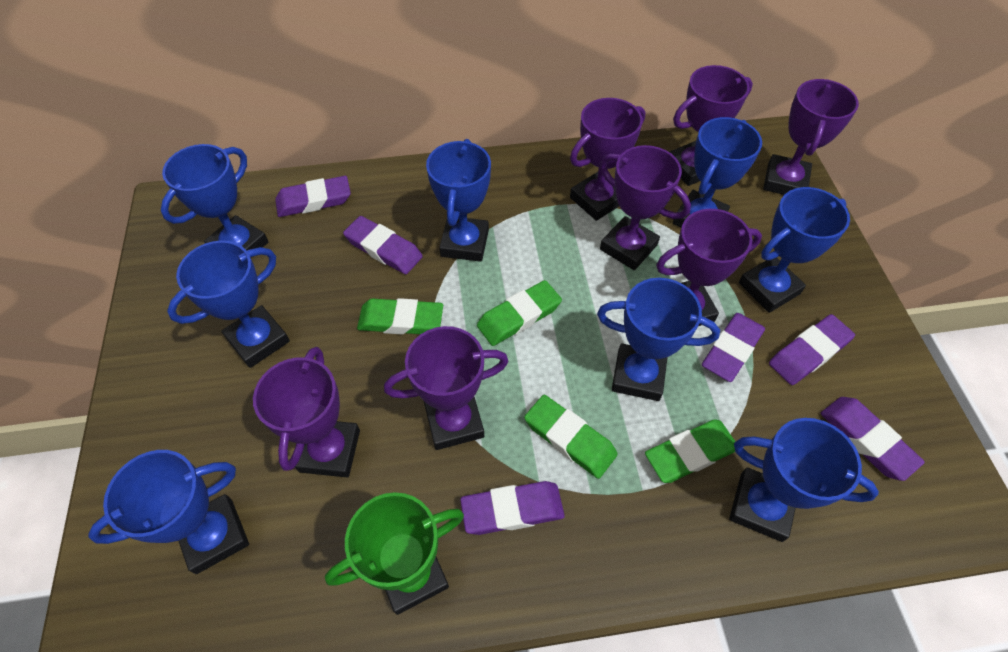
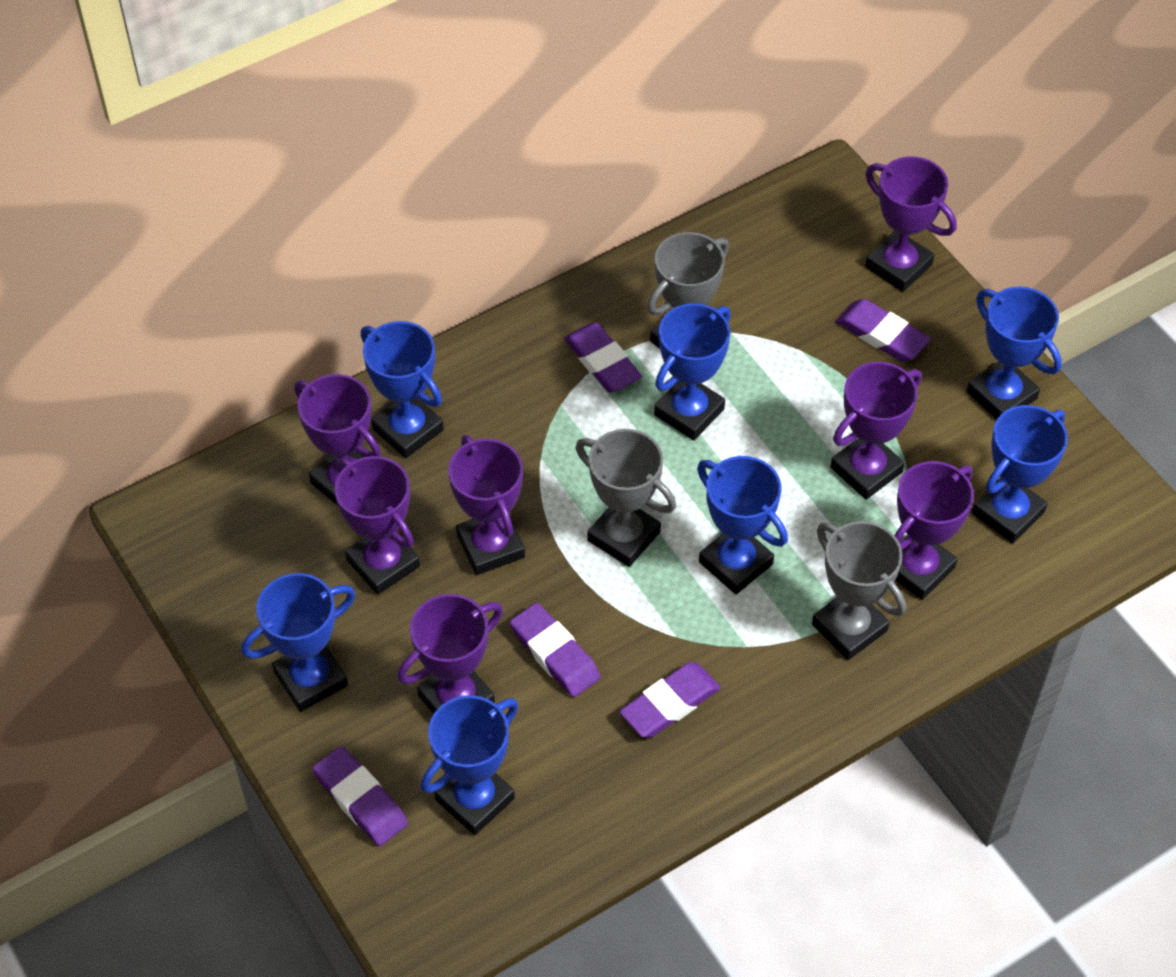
blue trophy: [88,450,249,574] [161,144,268,250] [167,240,290,368] [426,139,491,262] [597,278,720,401] [673,117,762,228] [729,418,879,542] [739,187,850,313] = 8 -> [241,573,356,712] [361,321,444,458] [421,695,518,835] [654,303,731,440] [697,456,788,594] [967,286,1062,420] [972,405,1068,543] = 7
green eraser: [357,298,443,334] [477,280,562,346] [524,395,618,479] [645,419,735,483] = 4 -> none = 0
green trophy: [325,492,464,615] = 1 -> none = 0
grey trophy: none = 0 -> [576,429,676,567] [647,232,729,349] [812,521,906,660] = 3
purple eraser: [275,176,351,217] [343,216,423,274] [460,481,565,535] [702,313,765,382] [769,314,855,385] [821,397,925,481] = 6 -> [313,746,408,846] [510,603,601,697] [564,322,642,392] [619,662,720,738] [836,299,931,362] = 5

